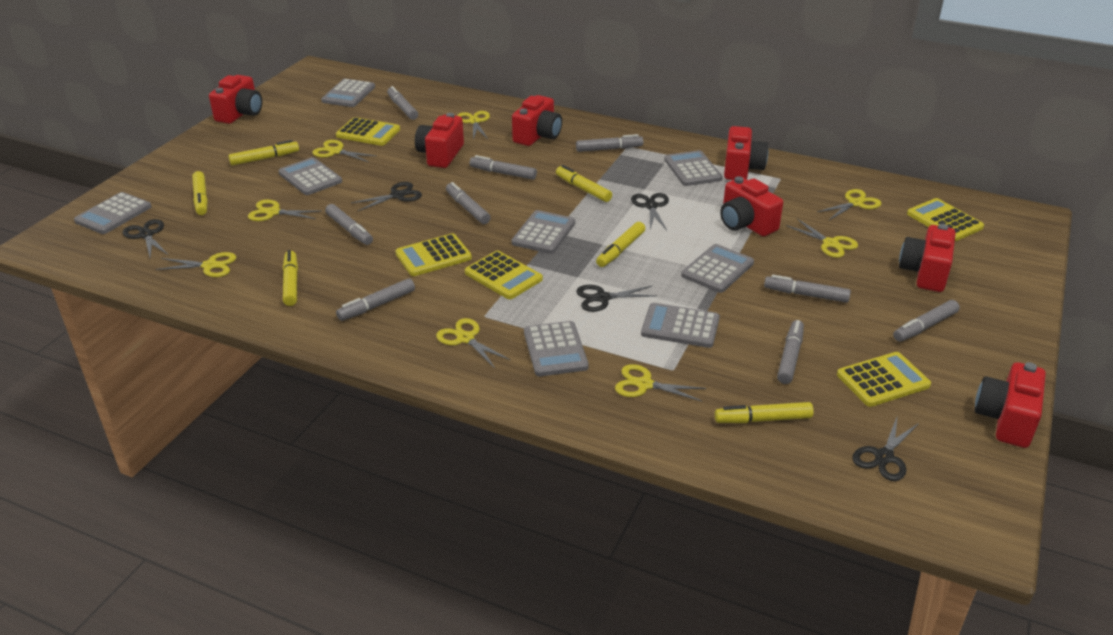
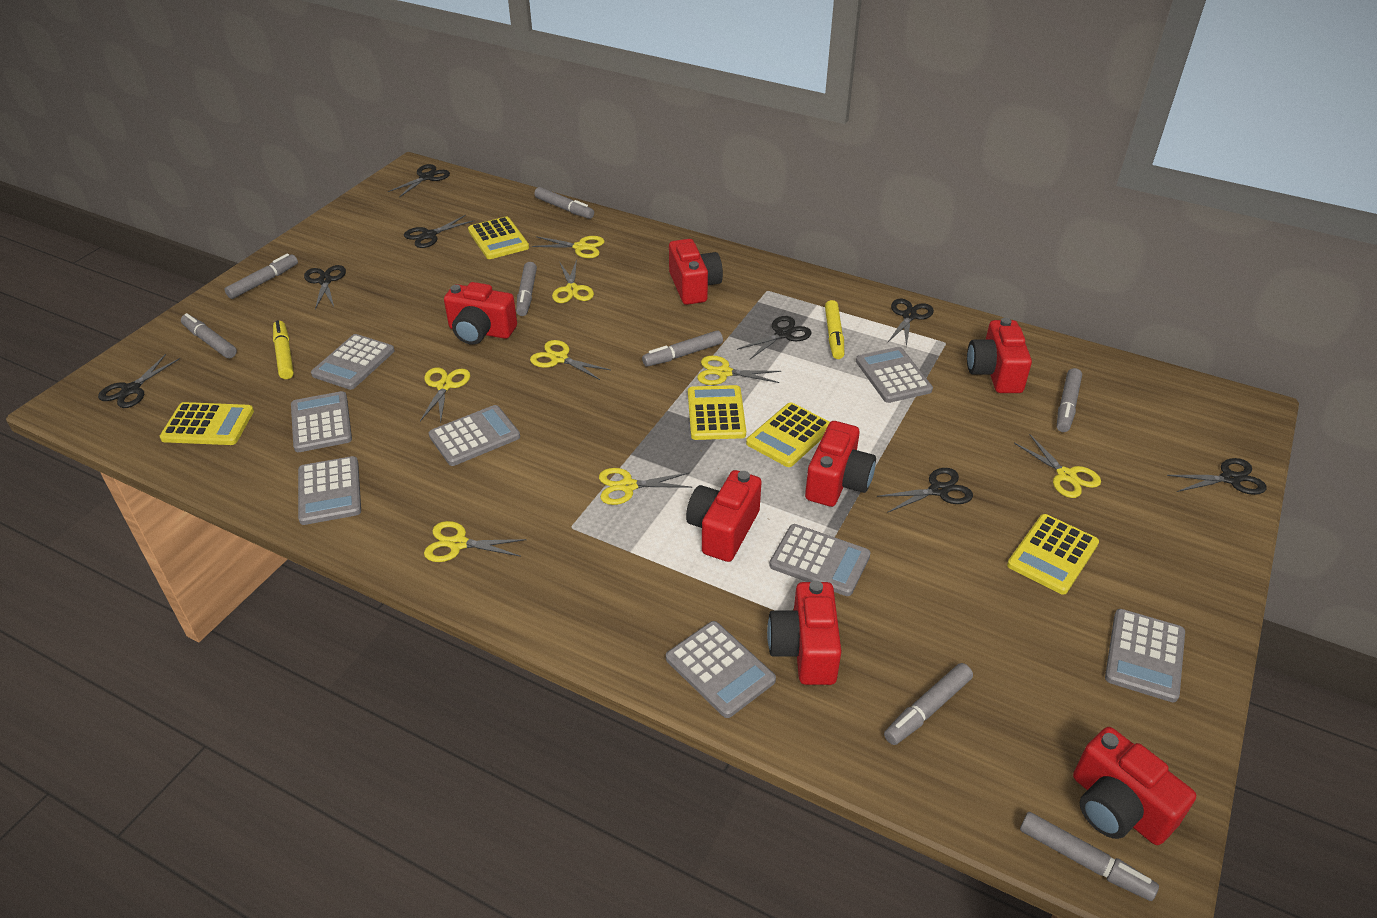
black scissors: [123,219,168,258] [351,182,422,212] [576,285,657,312] [631,193,669,230] [852,415,919,481] = 5 -> [98,354,180,408] [304,265,346,309] [388,164,450,197] [404,215,474,248] [737,316,812,359] [877,468,973,513] [888,299,934,347] [1167,458,1267,495] = 8
grey marker: [325,204,373,245] [336,278,415,321] [387,86,418,120] [446,182,491,224] [469,155,537,180] [576,134,643,152] [764,275,851,303] [777,320,804,384] [893,300,960,342] = 9 -> [181,313,237,358] [224,253,298,299] [516,262,537,316] [534,187,594,219] [642,331,723,367] [884,663,973,745] [1020,812,1159,901] [1057,368,1082,432] = 8
yellow marker: [192,171,208,215] [228,140,299,166] [283,250,298,306] [556,165,612,202] [596,222,645,267] [715,402,814,423] = 6 -> [273,320,294,379] [825,300,844,359] = 2

